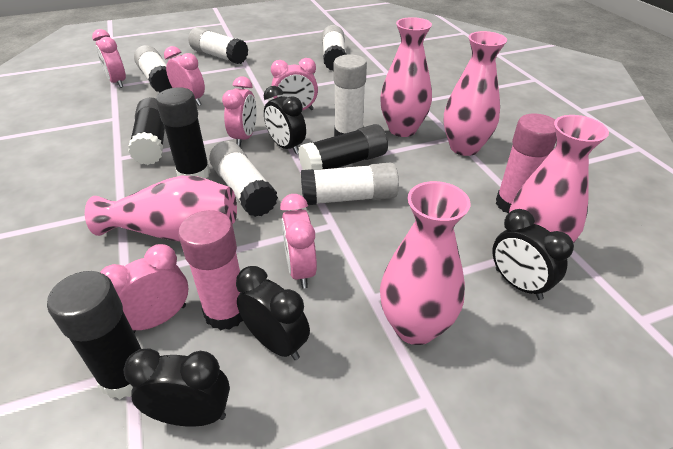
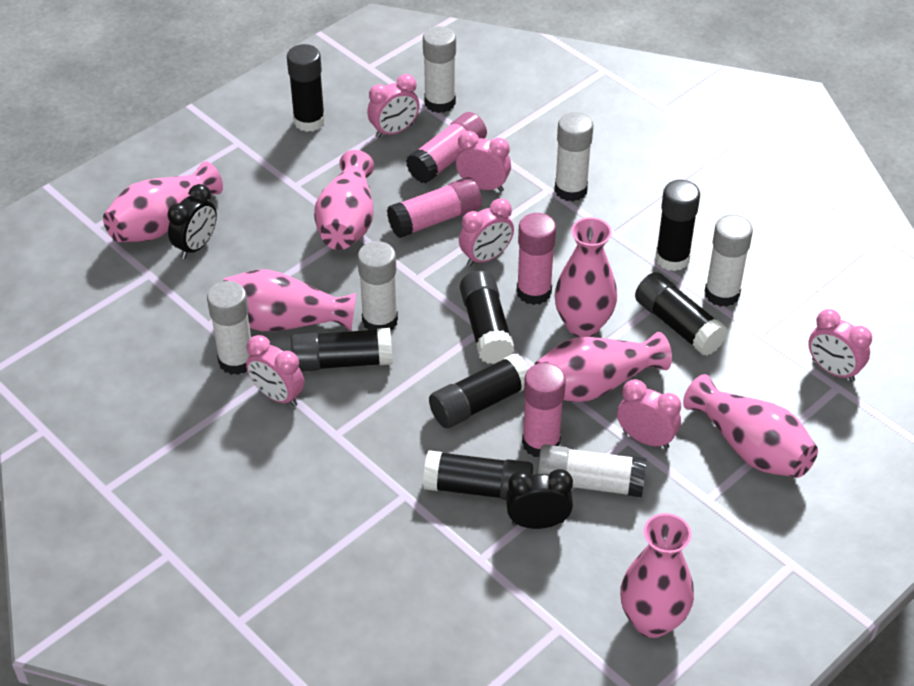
black clock: [123,348,230,427] [236,266,310,360] [264,86,306,154] [492,209,574,300] = 4 -> [167,184,217,259] [506,469,573,529] = 2
black glue stick: [47,271,141,399] [128,97,165,165] [156,87,210,179] [298,124,388,170] = 4 -> [287,44,325,132] [291,328,393,372] [423,450,533,500] [429,353,529,428] [460,270,514,364] [635,272,728,356] [655,180,700,271] = 7
pink glue stick: [178,210,243,330] [496,113,557,214] = 2 -> [387,177,482,238] [406,112,487,183] [517,213,556,305] [522,363,566,457] = 4
pink vase: [85,176,237,241] [380,17,432,137] [380,181,470,345] [444,31,507,156] [509,115,609,243] = 5 -> [103,161,223,242] [223,270,356,331] [314,150,374,250] [534,332,672,402] [554,217,617,337] [620,513,694,638] [683,374,818,478] = 7

